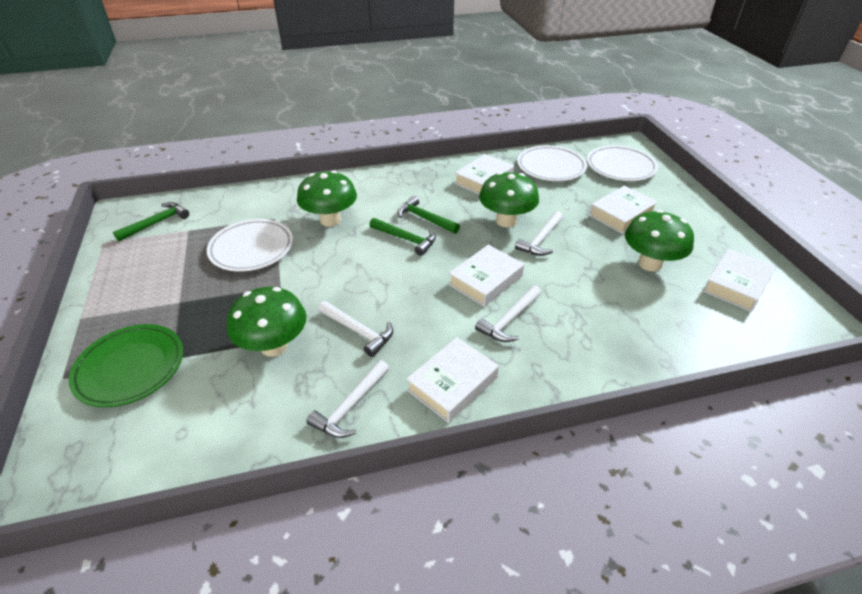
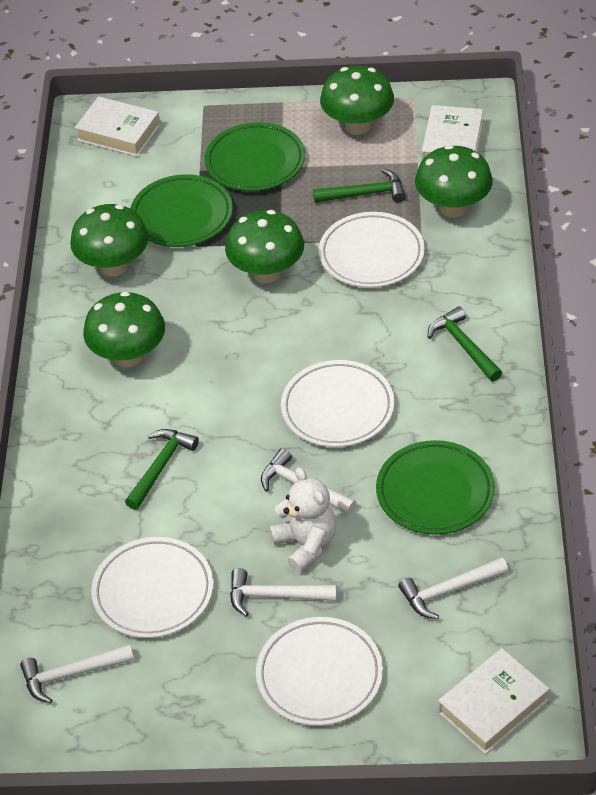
green mushroom: [227,287,307,357] [297,171,357,227] [479,172,539,227] [625,210,694,271] = 4 -> [70,204,149,276] [83,291,165,367] [225,210,304,283] [320,66,394,135] [415,145,493,217] = 5
green plate: [69,324,183,407] = 1 -> [130,174,233,247] [205,122,305,191] [376,440,495,535] = 3
white book: [406,337,499,423] [448,245,524,307] [454,154,514,194] [589,185,658,234] [703,249,776,312] = 5 -> [75,96,160,157] [422,105,483,160] [438,648,549,754] = 3
white plate: [207,219,293,272] [517,145,587,181] [587,145,658,181] = 3 -> [91,537,213,638] [256,617,383,726] [281,360,394,447] [319,212,425,288] = 4
white teddy bear: none = 0 -> [269,467,336,573] = 1

